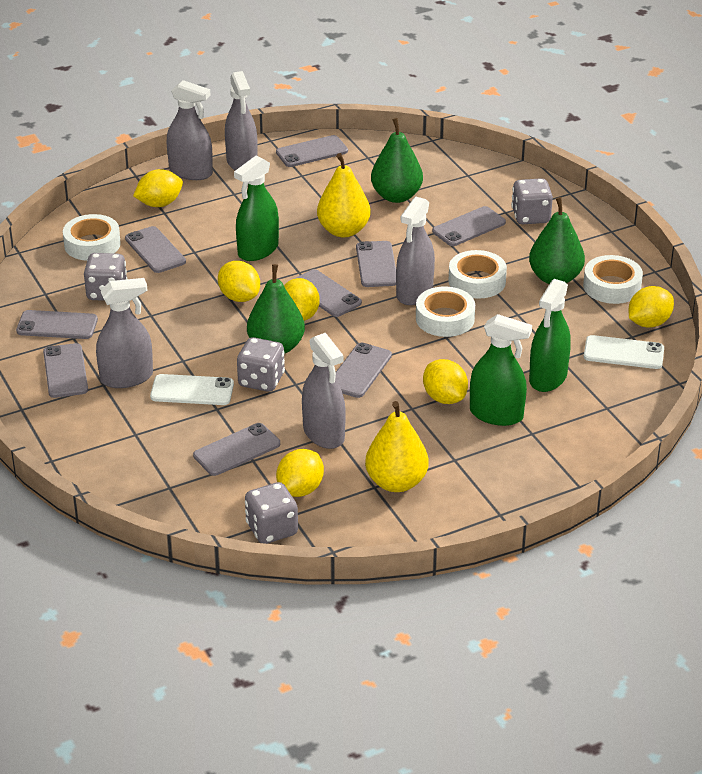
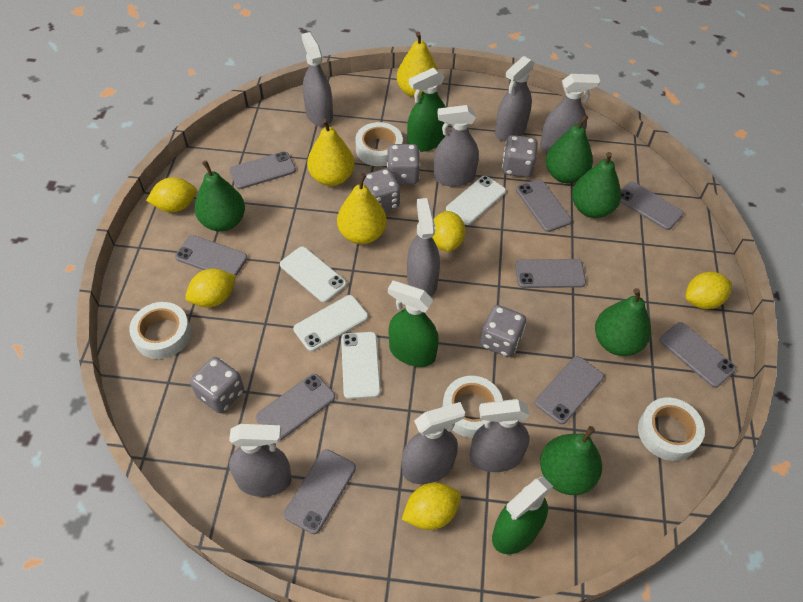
green pear: [247,264,305,354] [371,118,423,203] [529,197,585,284] = 3 -> [194,161,245,231] [540,426,602,495] [546,115,593,183] [572,152,621,218] [595,288,651,356] = 5
grey dice: [84,253,127,301] [237,337,285,392] [245,482,298,544] [511,178,553,224] = 4 -> [190,357,244,413] [363,168,400,211] [387,144,420,185] [480,305,526,357] [502,135,538,177] = 5
grey spray bottle: [96,278,153,388] [167,80,213,180] [225,71,258,171] [302,333,346,449] [396,197,435,305] = 5 -> [229,424,292,497] [301,32,333,127] [402,402,465,484] [407,198,440,297] [434,105,479,187] [469,399,530,472] [495,56,534,142] [540,74,600,153] = 8
white phone: [150,374,234,405] [584,335,664,369] = 2 -> [280,246,347,303] [293,295,368,351] [341,332,381,399] [446,176,506,225] = 4
yellow lemon: [133,169,183,207] [218,261,260,302] [276,449,324,497] [284,278,320,321] [423,359,468,404] [628,286,674,328] = 6 -> [146,177,197,212] [185,269,236,307] [402,483,461,530] [432,211,465,252] [685,272,732,309] = 5
yellow pear: [317,153,371,237] [365,401,429,492] = 2 -> [307,119,354,186] [337,173,387,244] [397,32,438,98] = 3

